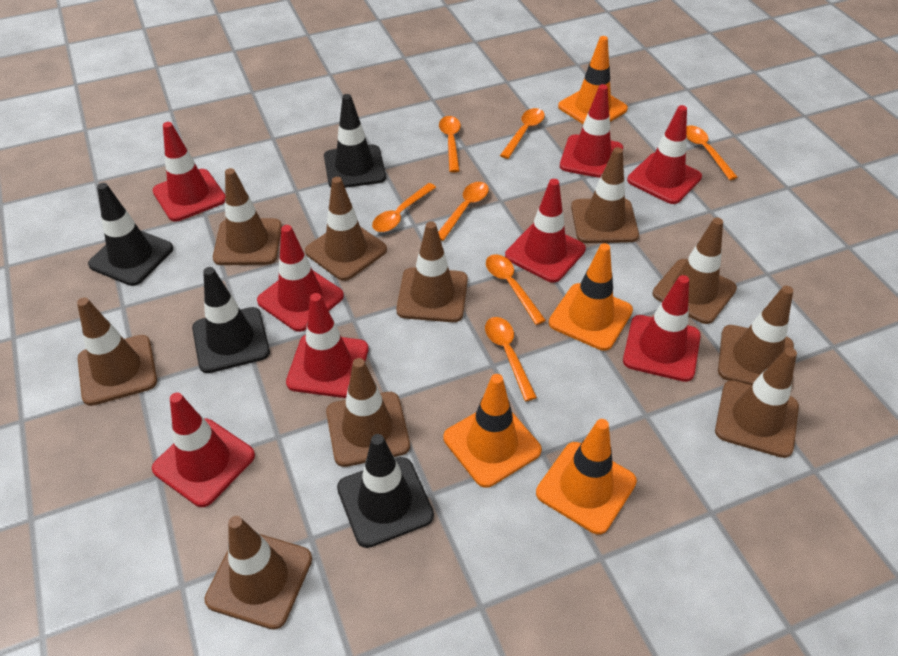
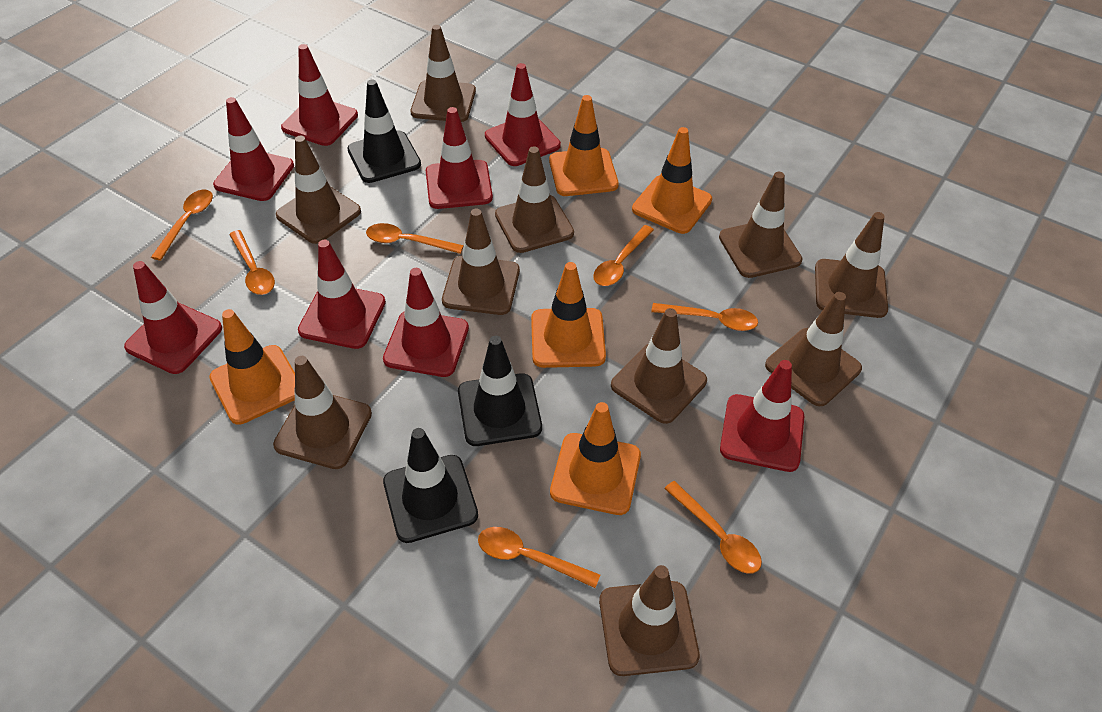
black traffic cone: [88,183,173,286] [192,267,270,373] [324,94,386,188] [337,434,434,548] = 4 -> [347,79,421,183] [383,428,478,543] [458,336,542,446] = 3
orange traffic cone: [444,374,542,488] [536,419,637,535] [549,243,633,351] [558,36,628,124] = 4 -> [209,309,295,425] [531,262,606,368] [549,95,619,196] [550,402,641,515] [632,127,712,234] = 5

